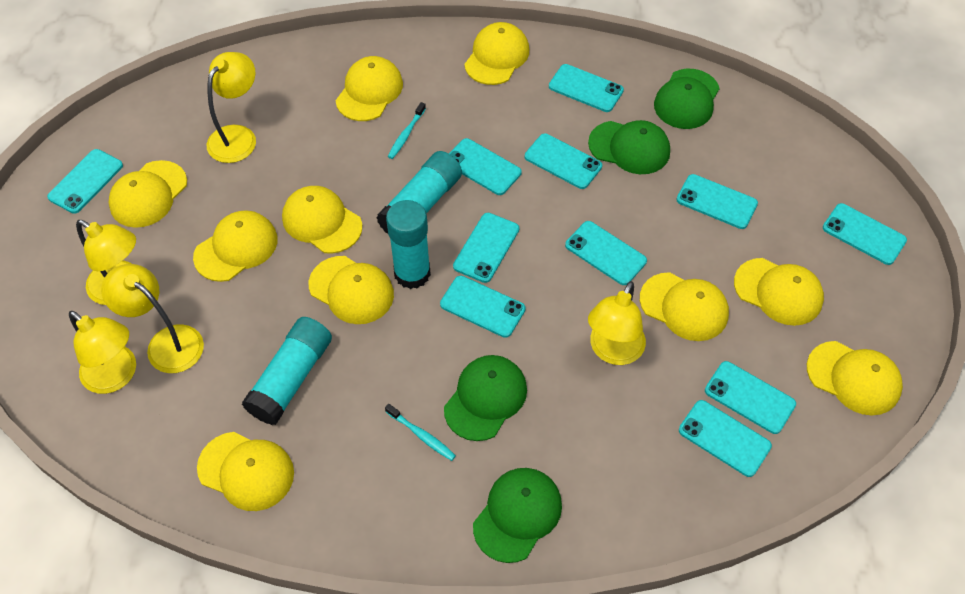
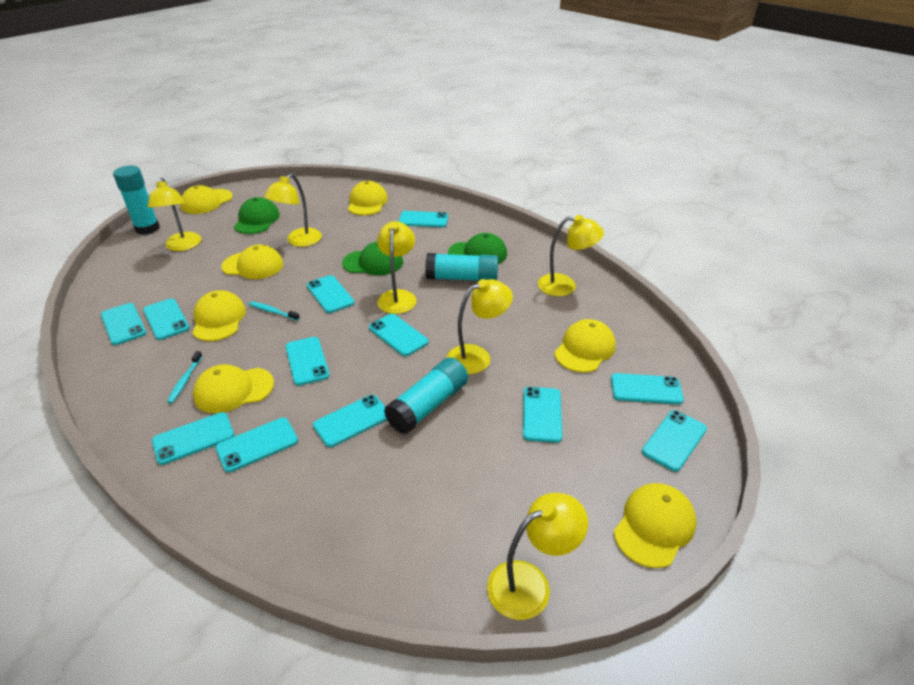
green cap: [444,355,527,441] [473,468,562,563] [588,120,670,174] [654,69,720,129] = 4 -> [234,197,280,234] [342,241,403,275] [448,233,507,264] = 3
turquoise phone: [47,149,123,214] [440,276,526,338] [449,138,522,195] [453,213,519,283] [525,133,602,189] [549,64,624,112] [565,221,647,285] [676,174,758,229] [679,400,772,477] [705,361,796,434] [823,203,907,265] = 11 -> [101,303,146,345] [143,298,190,340] [152,412,234,465] [215,417,298,473] [285,337,330,386] [307,275,354,313] [313,395,387,447] [369,314,429,356] [398,211,448,227] [523,387,562,443] [611,373,684,405] [642,410,707,472] = 12
yellow cap: [108,160,187,228] [193,210,277,282] [197,432,294,511] [282,186,362,254] [309,256,394,324] [335,56,403,121] [464,22,529,85] [640,272,729,341] [734,258,824,326] [807,341,903,415] = 10 -> [180,185,233,214] [193,290,246,341] [193,364,274,413] [222,245,284,279] [348,181,388,215] [554,319,616,373] [614,483,697,568] = 7
yellow lamp: [69,311,136,394] [76,220,136,305] [101,264,204,373] [207,52,256,163] [588,281,646,365] = 5 -> [147,178,201,251] [264,174,322,247] [377,221,417,314] [446,279,513,374] [487,493,588,620] [538,215,604,296] = 6

